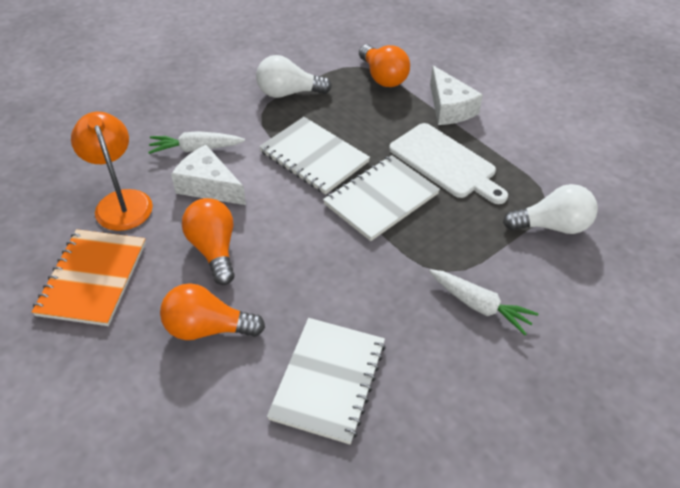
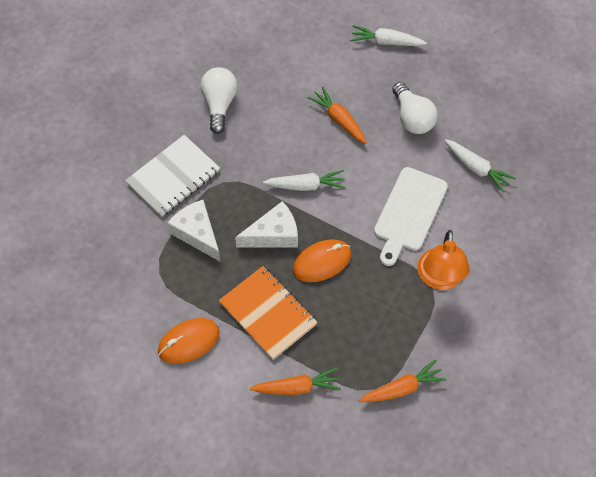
orange carrot: none = 0 -> [250,367,341,395] [307,87,367,144] [359,360,446,402] = 3
orange light bulb: [160,283,265,340] [182,198,235,285] [359,45,410,87] = 3 -> none = 0
orange mouse: none = 0 -> [158,318,220,364] [293,239,351,282] = 2
white carrot: [148,131,245,154] [429,269,538,335] = 2 -> [263,170,345,191] [350,25,427,46] [445,139,516,193] = 3
white notebook: [259,117,370,195] [267,318,386,445] [323,155,440,241] = 3 -> [125,135,220,217] = 1

